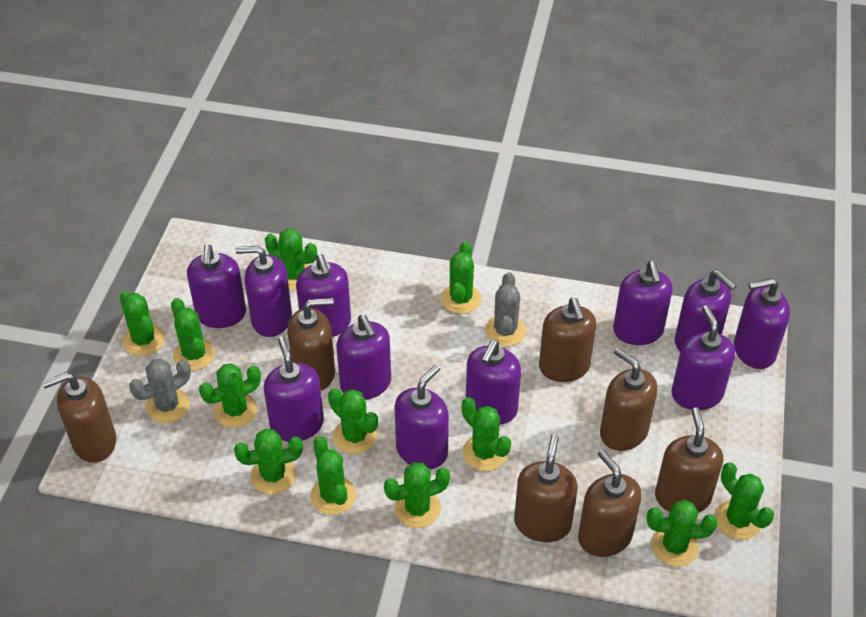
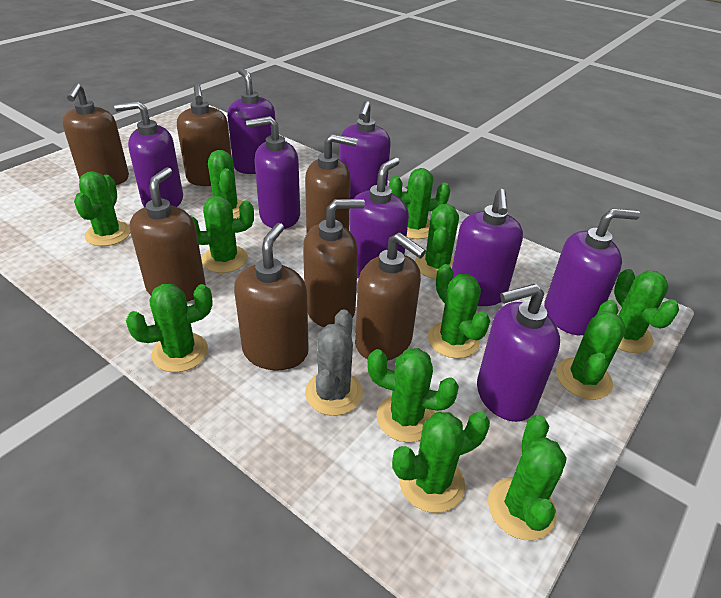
grey cactus: [129,359,191,423] [485,272,526,346] = 2 -> [305,309,363,416] = 1
purple soap dispenser: [187,244,246,328] [235,246,292,337] [264,336,324,442] [296,254,351,337] [337,315,391,400] [395,365,449,469] [466,340,521,425] [613,261,673,345] [671,305,735,410] [675,270,737,351] [734,278,790,369] = 11 -> [114,101,183,207] [227,68,276,174] [246,116,300,229] [340,101,391,199] [349,157,409,279] [452,189,523,306] [477,284,560,422] [544,208,640,335] = 8

